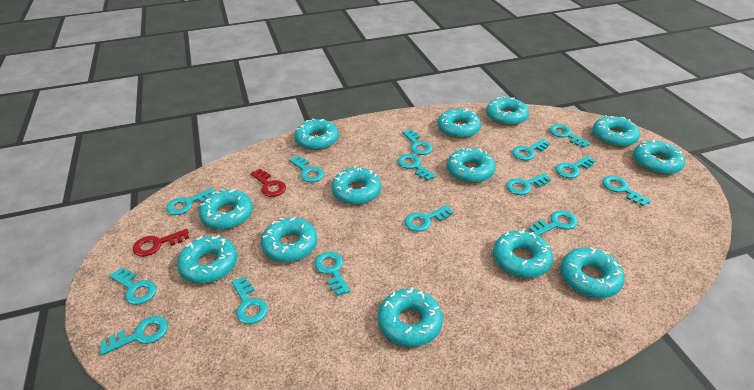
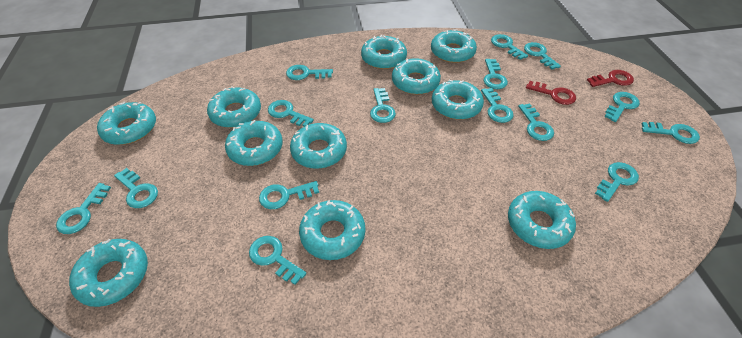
turquoise donut: [177,235,237,284] [199,189,253,230] [261,217,317,262] [294,119,339,150] [331,166,381,205] [378,288,443,347] [438,109,481,138] [447,147,495,183] [486,96,529,126] [493,229,553,278] [561,247,625,298] [592,115,640,147] [633,140,685,175] = 13 -> [69,239,148,307] [97,101,156,145] [207,86,261,128] [225,120,283,166] [290,123,347,169] [299,200,365,260] [361,35,407,69] [392,58,441,95] [431,29,477,63] [432,80,484,120] [508,191,576,249] = 11

